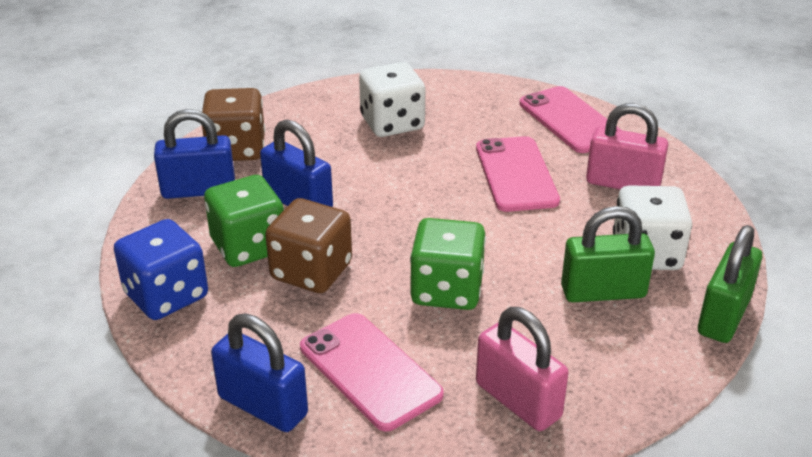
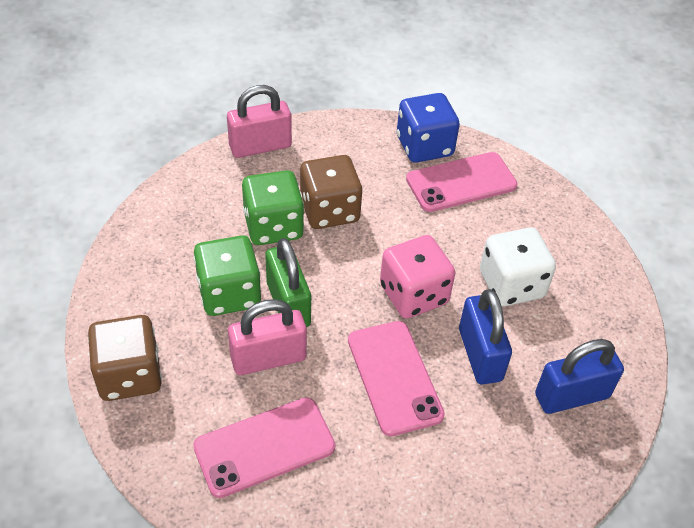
blue padlock: [154,109,235,199] [211,314,308,432] [260,119,333,207] = 3 -> [459,289,512,385] [535,339,624,414] = 2
green padlock: [561,206,655,302] [698,225,762,343] = 2 -> [265,238,311,327] = 1
pink dice: none = 0 -> [380,235,455,318] = 1
white dice: [359,62,425,137] [613,185,692,270] = 2 -> [480,227,556,307] = 1

